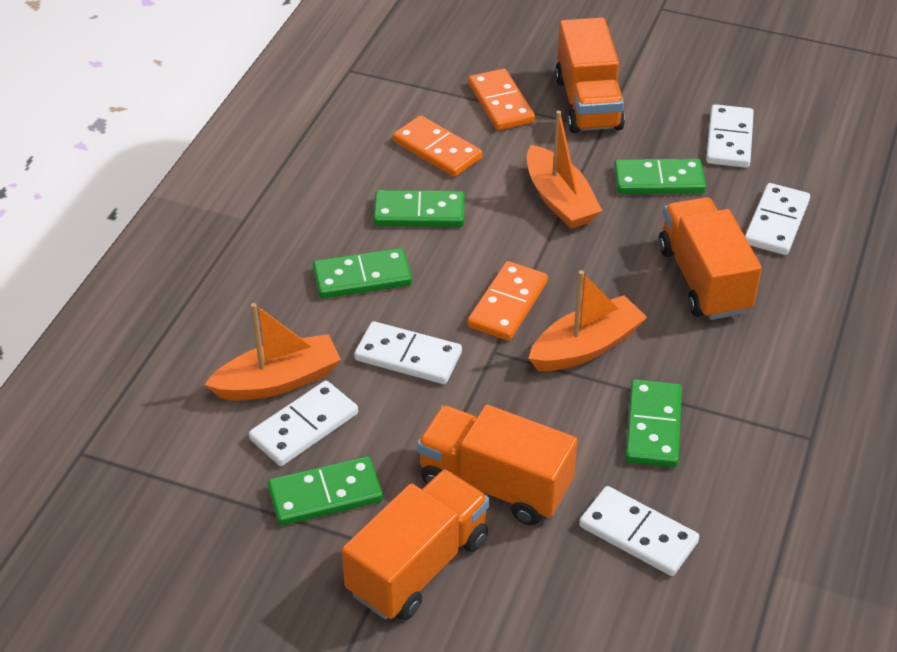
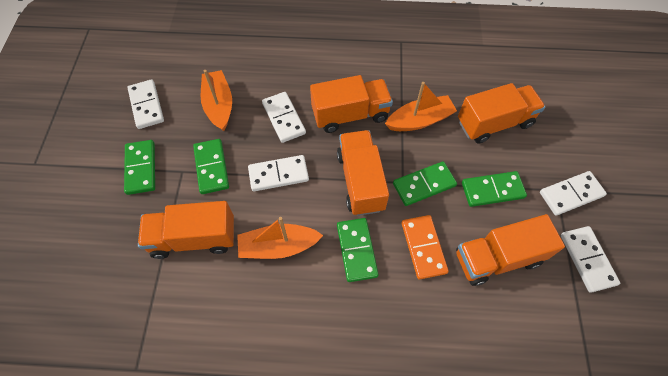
orange domino: [393,115,482,177] [467,261,548,341] [468,69,535,130] = 3 -> [402,215,449,279] = 1
orange truck: [342,469,489,620] [417,405,578,525] [555,17,625,133] [659,197,762,320] = 4 -> [138,201,234,259] [310,75,393,133] [337,130,389,216] [456,214,565,286] [458,83,545,144] = 5

